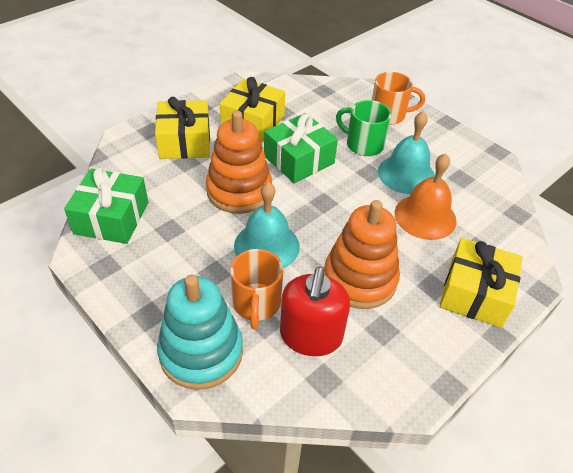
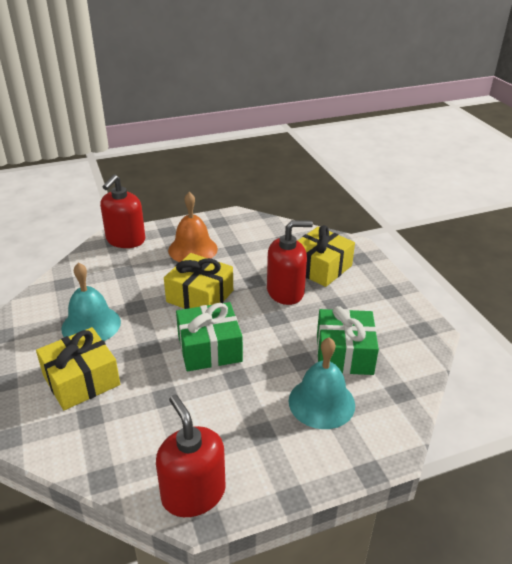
green mug: [336,100,391,156] = 1 -> none = 0
orange mug: [230,249,283,329] [372,72,425,125] = 2 -> none = 0
orange stacking toy: [206,110,272,214] [324,200,400,309] = 2 -> none = 0
red soap dispenser: [280,267,350,356] = 1 -> [100,174,145,248] [156,394,226,517] [267,220,313,305] = 3
turquoise stacking toy: [157,275,243,390] = 1 -> none = 0

